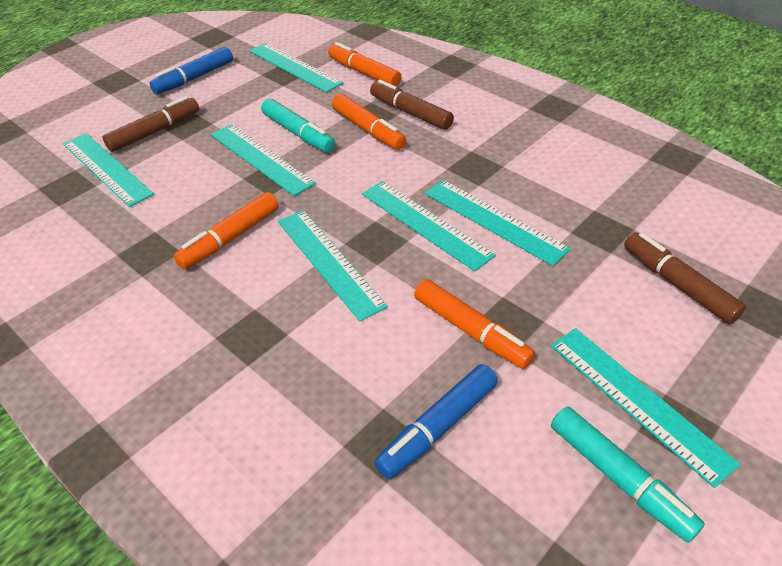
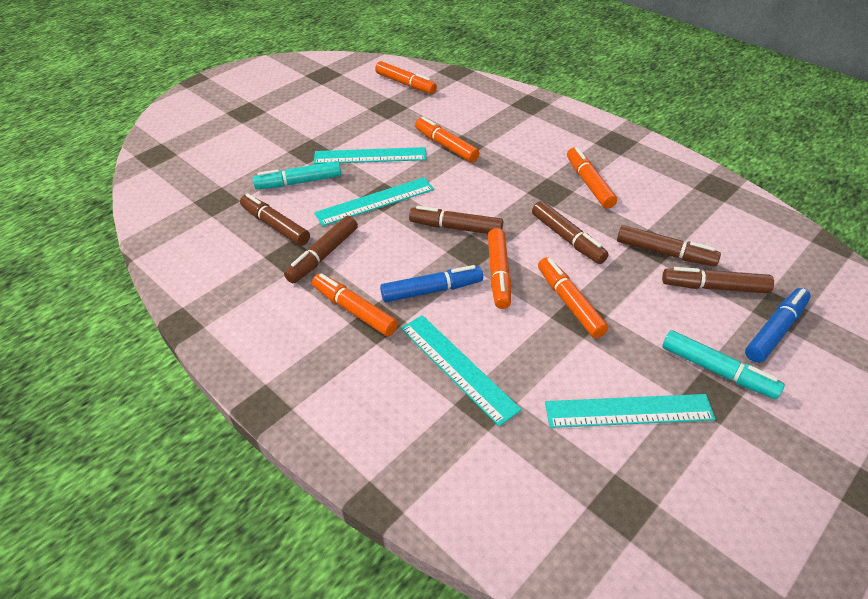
brown marker: [103,96,199,152] [370,80,454,130] [624,232,746,324] = 3 -> [240,193,310,246] [284,216,358,283] [409,206,503,234] [532,201,609,264] [617,225,721,267] [662,267,774,293] = 6
orange marker: [174,192,279,270] [328,42,402,87] [332,94,406,150] [414,279,535,369] = 4 -> [312,273,398,336] [375,61,437,94] [415,117,480,163] [488,228,511,309] [538,257,609,338] [567,147,617,209] = 6
turquoise ruler: [63,133,154,207] [211,124,316,196] [249,43,343,93] [278,210,388,321] [362,181,496,271] [425,180,571,266] [551,328,740,488] = 7 -> [313,147,426,164] [314,177,434,226] [401,315,522,426] [545,394,716,428] = 4

